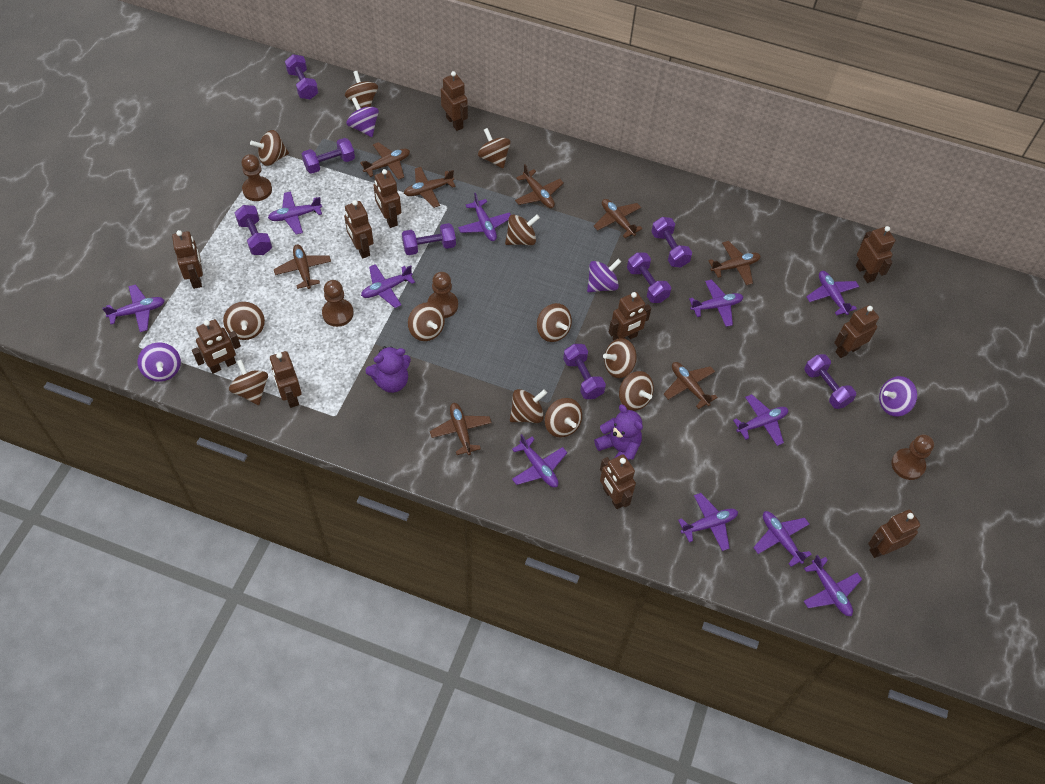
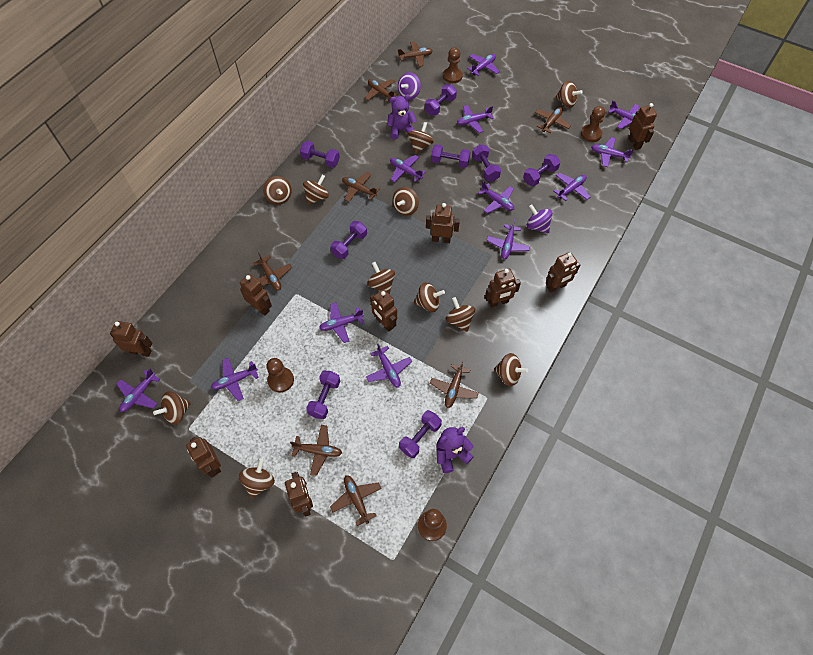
brown robot: [172,230,203,289] [192,319,241,374] [270,351,302,408] [344,200,373,258] [373,169,401,228] [441,71,468,131] [600,454,636,509] [609,292,651,341] [834,305,879,358] [856,226,895,283] [868,510,920,558] = 11 -> [110,321,152,357] [186,437,221,478] [240,274,272,316] [285,472,313,517] [370,289,397,332] [426,203,460,243] [485,269,521,308] [546,252,580,293] [628,103,657,150] = 9
brown spinning top: [223,302,265,340] [229,360,268,405] [250,130,289,166] [345,71,378,108] [408,302,445,341] [478,128,511,168] [505,214,540,245] [510,389,547,423] [537,303,572,342] [545,398,582,438] [603,338,637,378] [619,371,654,411] = 12 -> [153,391,191,425] [239,459,275,498] [263,176,292,205] [303,175,329,205] [367,262,395,294] [393,187,419,216] [408,122,434,154] [414,283,445,312] [446,297,475,332] [494,353,528,386] [556,81,583,108] = 11
purple plane: [102,284,165,332] [268,191,322,235] [361,264,415,308] [458,193,511,241] [512,434,567,487] [678,493,738,551] [689,280,743,327] [733,394,788,446] [753,511,812,567] [803,555,862,616] [806,271,859,315] = 11 -> [116,369,160,412] [211,358,259,401] [319,302,364,343] [366,344,412,388] [390,155,426,182] [457,105,494,133] [467,54,500,76] [478,181,514,214] [486,219,530,259] [554,173,590,201] [591,137,634,167] [608,100,639,129] = 12
purple spinning top: [138,343,181,382] [346,97,379,137] [587,259,621,292] [879,376,917,416] = 4 -> [398,72,421,100] [527,204,553,233] = 2

